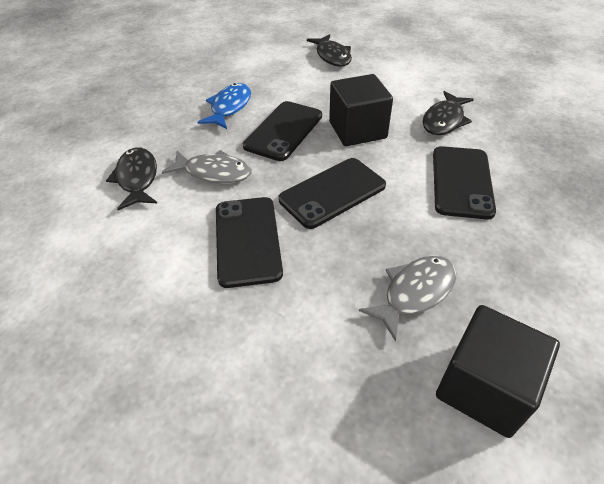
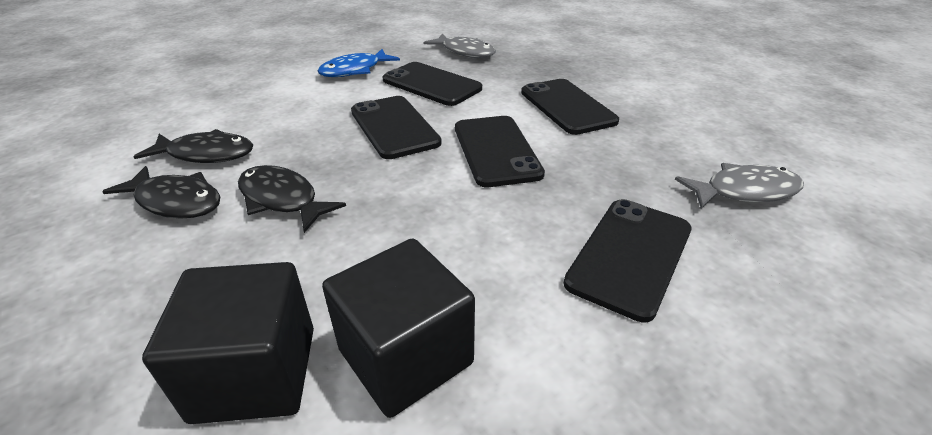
black phone: [216,197,283,288] [243,101,322,161] [278,158,386,229] [433,146,496,219] = 4 -> [351,96,442,159] [383,62,482,106] [455,116,545,187] [521,79,619,135] [564,199,692,322] = 5

